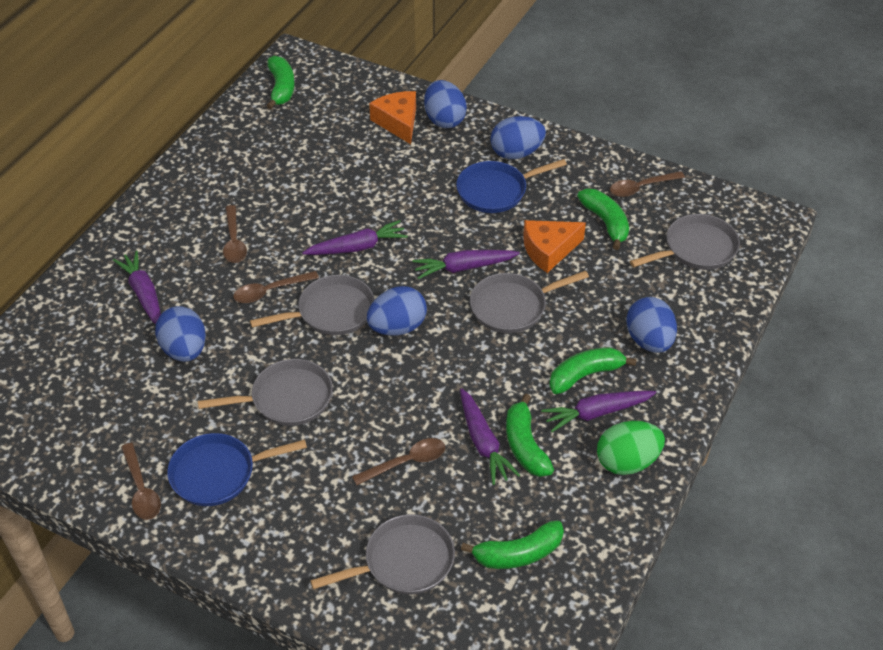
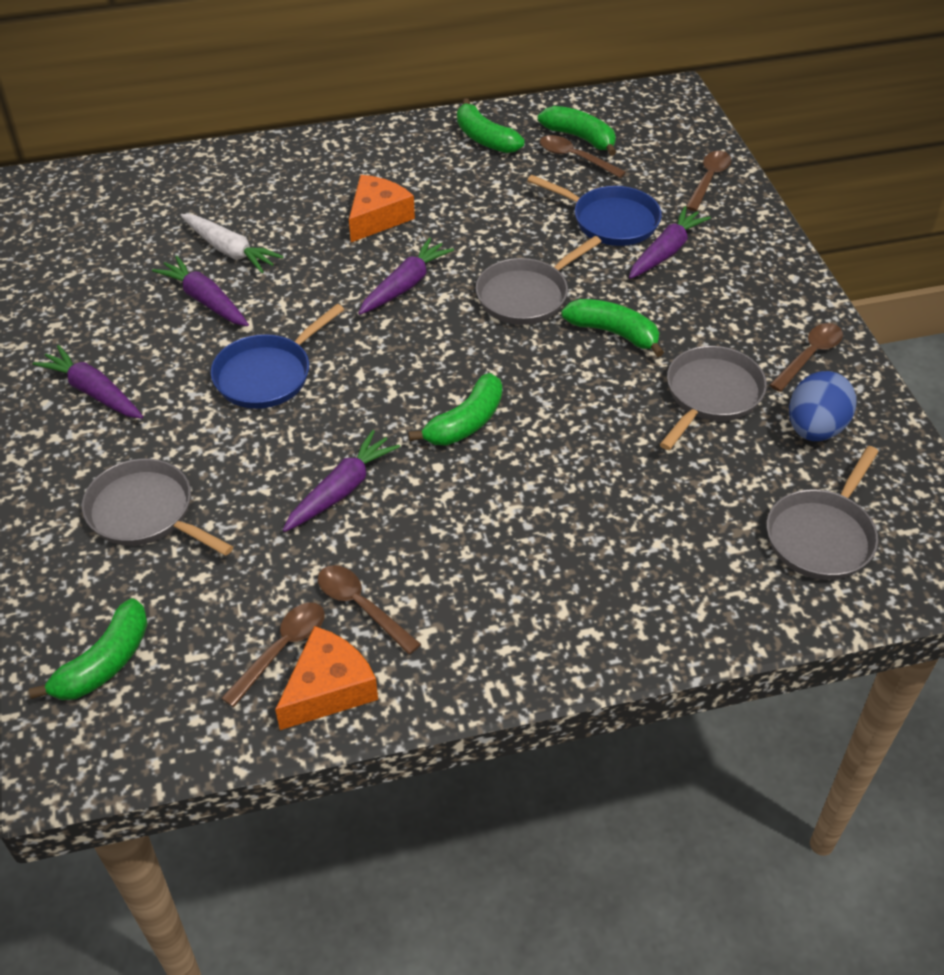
blue egg: [155,306,206,362] [367,286,427,336] [424,80,467,128] [490,116,546,159] [626,297,677,353] = 5 -> [789,371,857,441] = 1
green egg: [597,421,665,475] = 1 -> none = 0
grey pan: [198,359,333,426] [250,275,374,335] [310,514,455,595] [470,271,589,333] [630,214,740,270] = 5 -> [82,459,233,556] [476,236,602,325] [660,346,767,450] [767,446,879,580] = 4
white carrot: none = 0 -> [180,214,284,273] = 1

